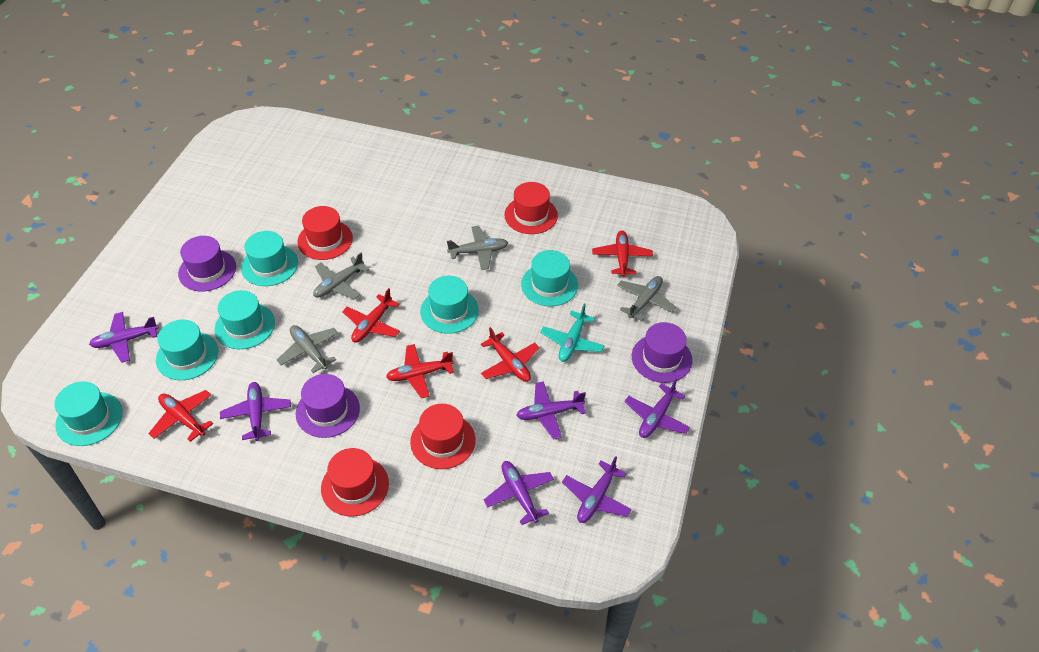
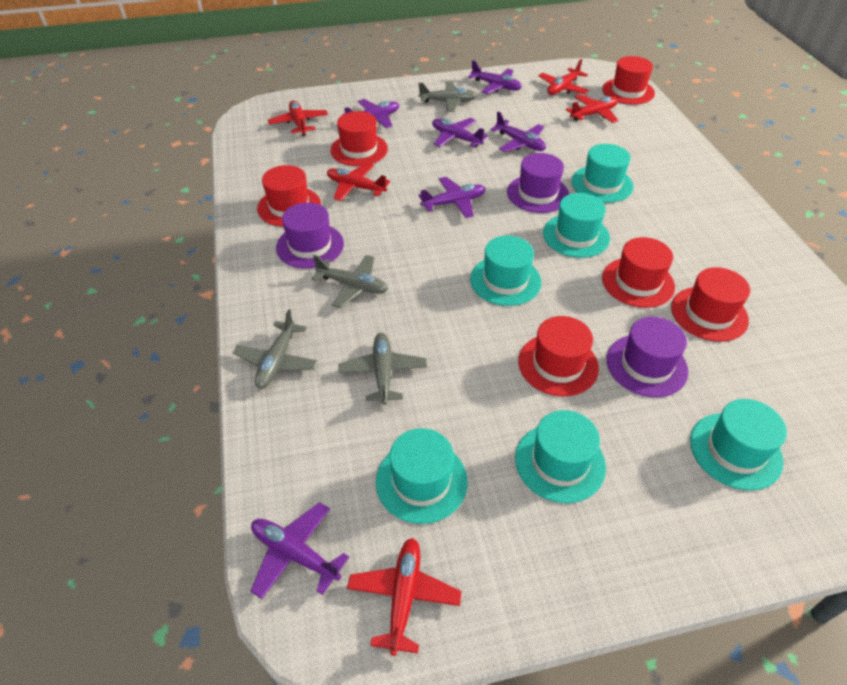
red hat: [297,206,353,260] [321,448,389,516] [410,404,476,469] [504,182,558,234] = 4 -> [257,165,321,227] [330,111,388,166] [518,316,599,397] [602,56,655,105] [602,237,675,308] [671,267,750,342] = 6
turquoise plane: [540,304,605,362] = 1 -> none = 0

